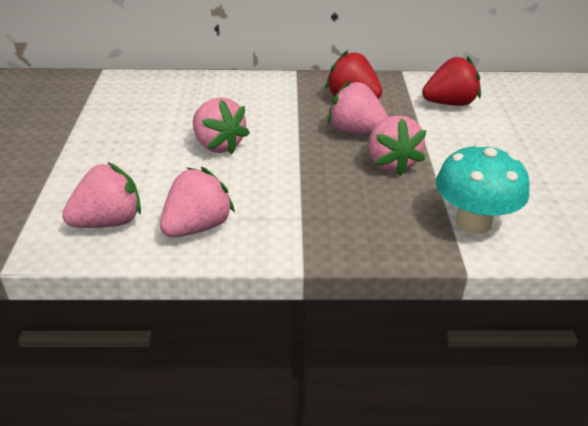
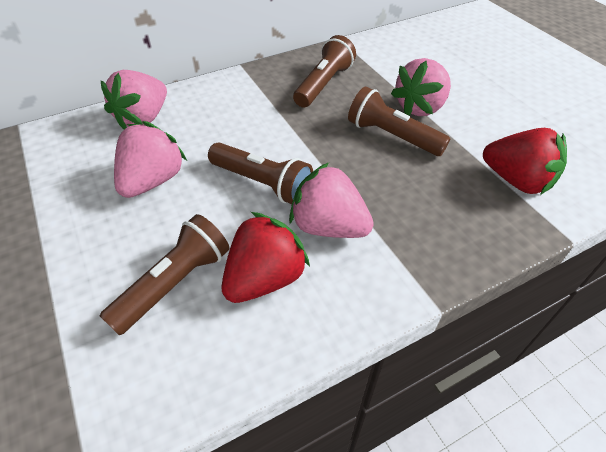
brown flashlight: none = 0 -> [100,214,229,335] [208,142,313,204] [293,35,356,108] [348,87,450,156] = 4
pink strawberry: [62,162,141,228] [160,167,235,237] [193,97,250,154] [328,80,388,134] [368,116,427,176] = 5 -> [101,70,167,129] [114,121,187,198] [289,163,374,238] [391,58,451,116] = 4
turquoise mushroom: [436,143,530,234] = 1 -> none = 0

